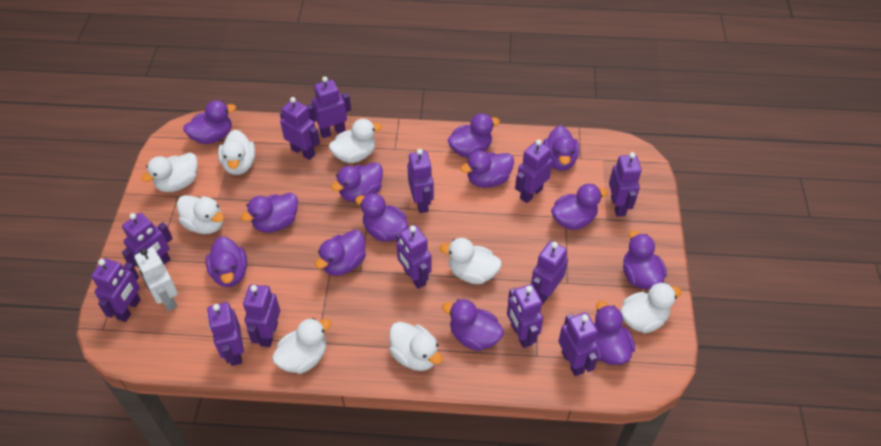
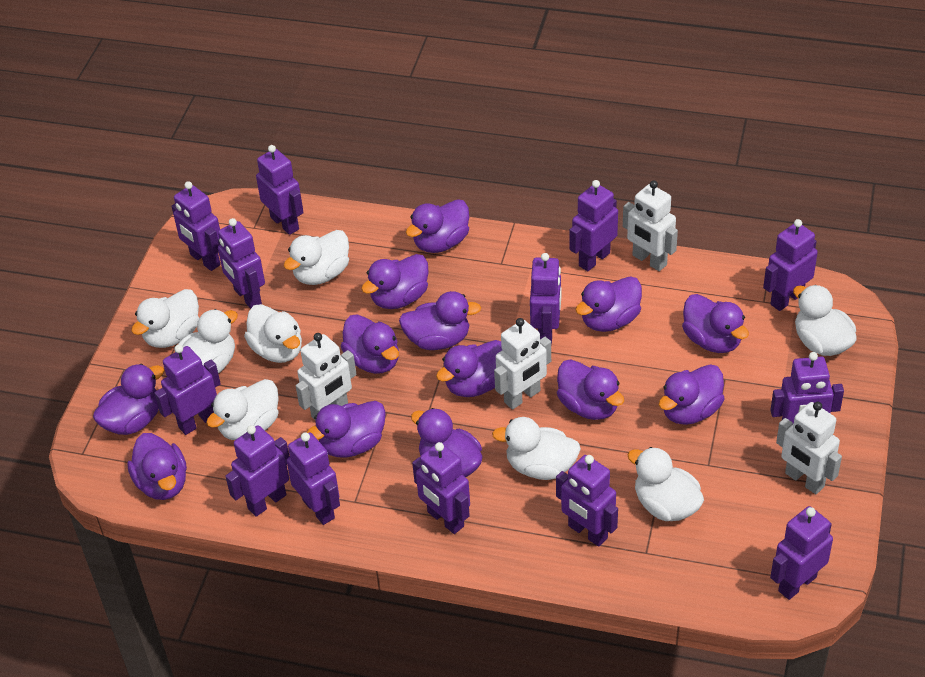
white robot: [134,247,178,311] = 1 -> [296,333,356,421] [494,318,551,410] [623,180,678,271] [776,402,842,494] = 4

